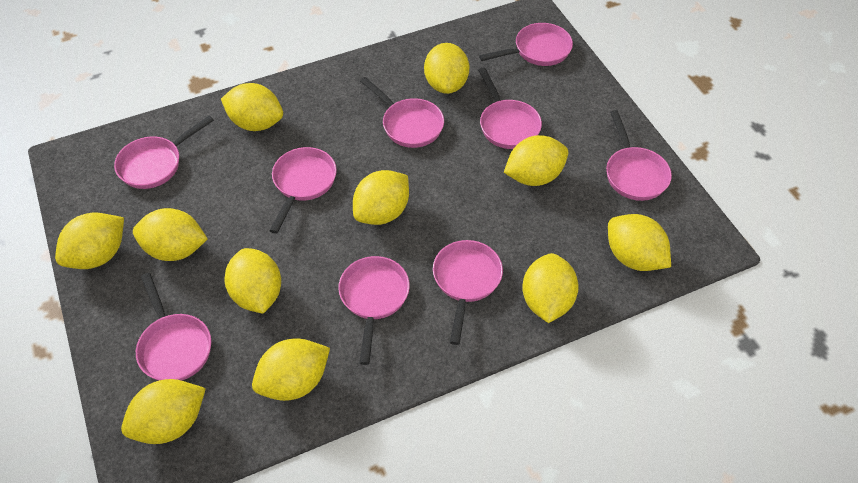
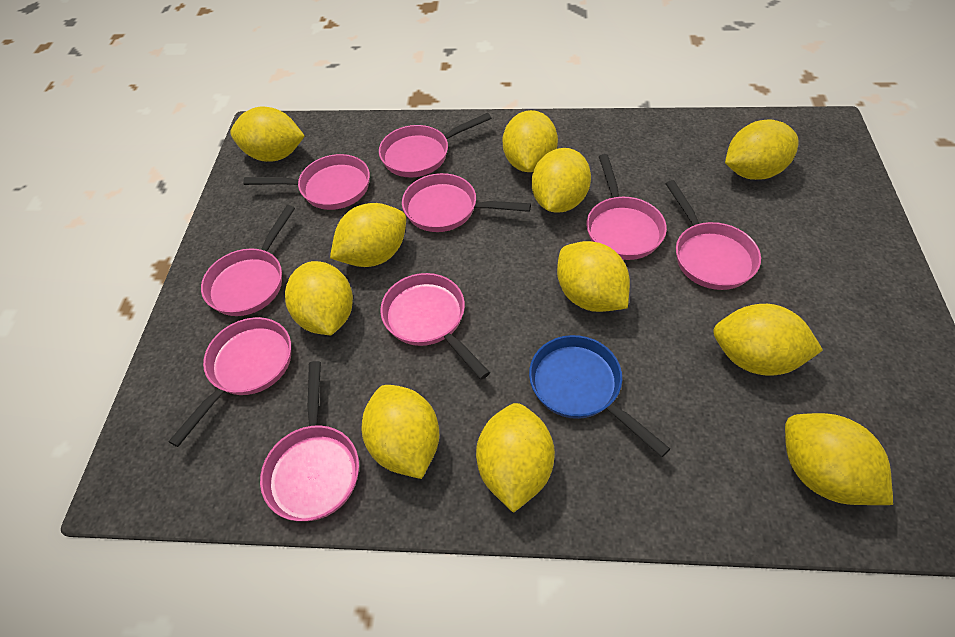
blue pan: none = 0 -> [529,335,670,457] = 1

